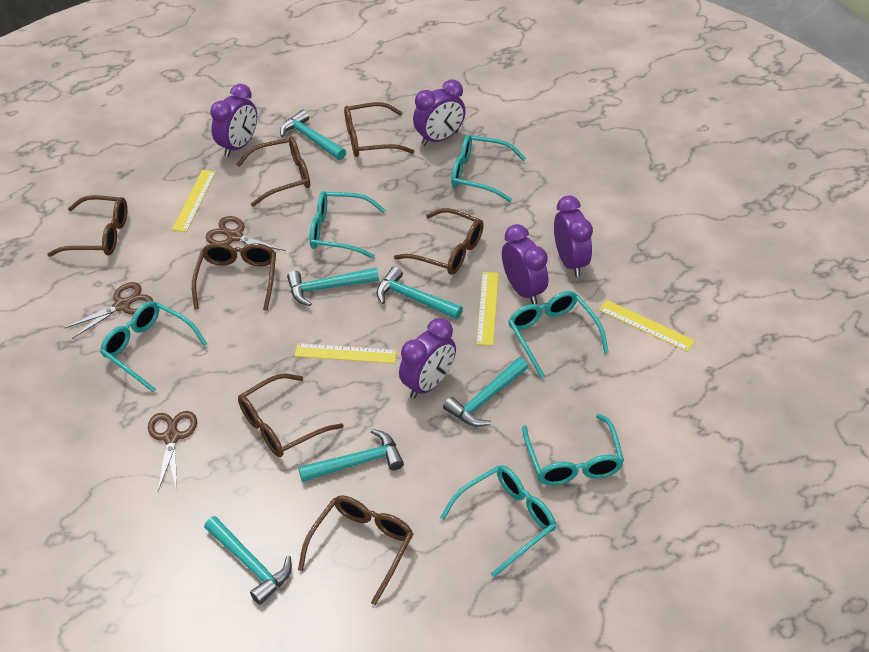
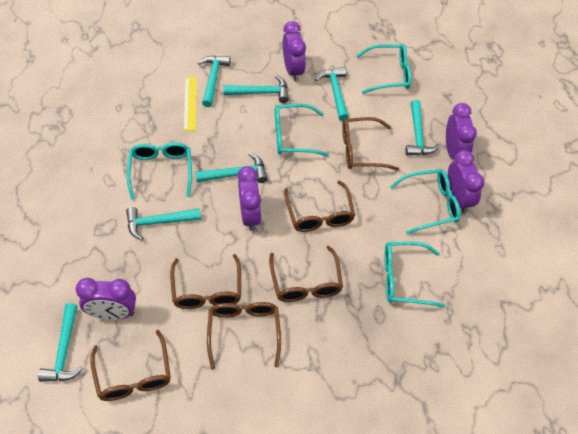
brown glasses: [47,195,128,257] [192,242,276,311] [236,137,310,207] [238,373,344,457] [298,495,414,605] [344,102,414,157] [394,208,484,275] = 7 -> [90,330,171,401] [170,254,241,309] [207,302,281,370] [269,246,343,302] [284,180,355,232] [342,117,399,171] = 6
brown scissors: [65,282,153,339] [148,411,197,491] [206,216,286,260] = 3 -> none = 0
turquoise glasses: [100,301,207,393] [310,191,385,259] [440,465,556,577] [451,134,526,202] [508,291,608,378] [522,414,624,486] = 6 -> [127,142,192,200] [275,104,329,156] [356,44,411,94] [384,242,445,307] [390,169,461,234] = 5
turquoise hammer: [204,516,292,605] [280,110,346,160] [287,268,379,306] [298,429,404,482] [376,266,463,319] [443,357,528,427] = 6 -> [38,303,83,382] [126,207,201,240] [195,153,268,183] [198,56,231,107] [223,75,289,103] [315,67,349,121] [405,100,440,155] = 7
yellow ruler: [172,170,216,232] [295,343,397,363] [477,272,499,346] [599,300,695,352] = 4 -> [184,77,197,131] = 1

